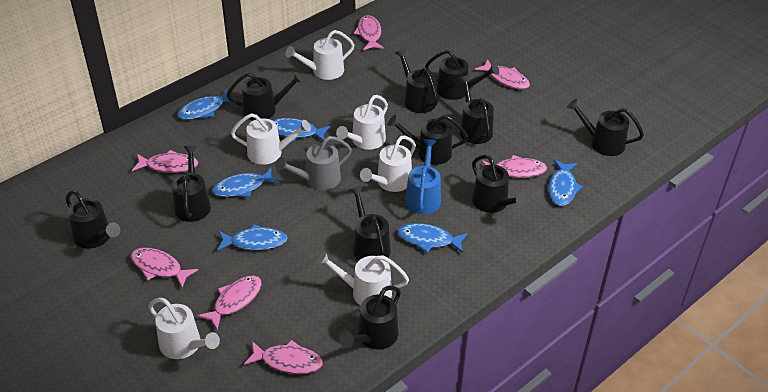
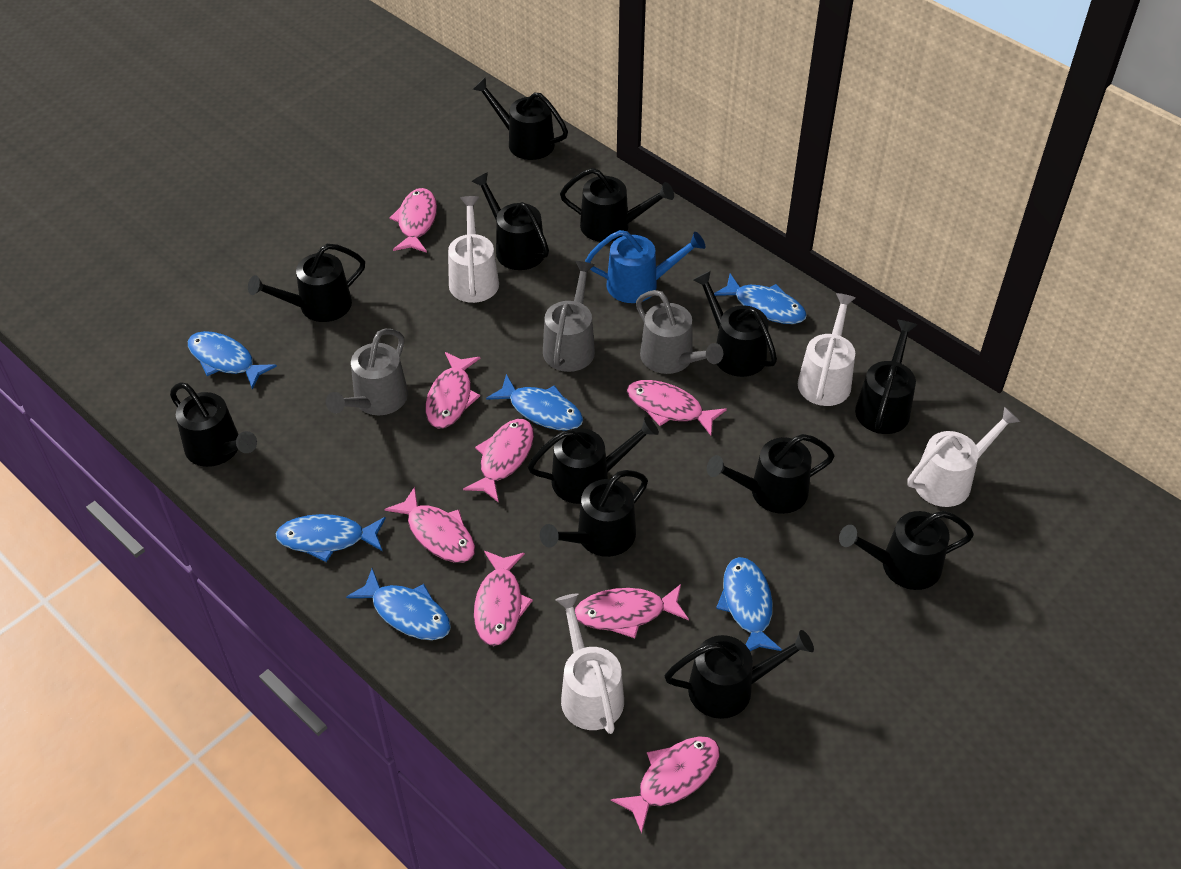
black watering can: [66,190,120,249] [172,146,211,222] [227,72,304,121] [339,286,401,349] [349,186,391,261] [388,115,468,165] [395,48,438,113] [425,50,499,100] [458,75,494,144] [472,155,528,213] [567,99,644,156] = 11 -> [170,382,257,467] [248,244,365,322] [471,172,549,270] [473,78,568,160] [528,417,659,504] [540,470,648,557] [560,168,674,242] [664,630,814,719] [693,271,777,377] [707,434,835,514] [839,511,974,590] [855,320,917,434] = 12
grey watering can: [275,136,352,190] = 1 -> [326,329,408,416] [543,261,595,372] [636,290,723,374] = 3
pink fish: [131,248,198,288] [132,150,198,173] [197,276,262,330] [244,340,323,374] [354,15,384,50] [475,59,530,89] [482,155,547,178] = 7 -> [385,487,475,563] [389,188,437,253] [425,352,480,429] [463,419,534,503] [474,551,533,646] [575,584,689,638] [611,736,720,833] [627,380,727,436] = 8
white watering can: [148,298,220,359] [231,113,311,165] [285,30,355,80] [317,251,409,306] [336,95,388,150] [360,136,416,192] = 6 -> [448,196,499,303] [555,593,624,734] [798,293,856,406] [907,406,1020,507] = 4

